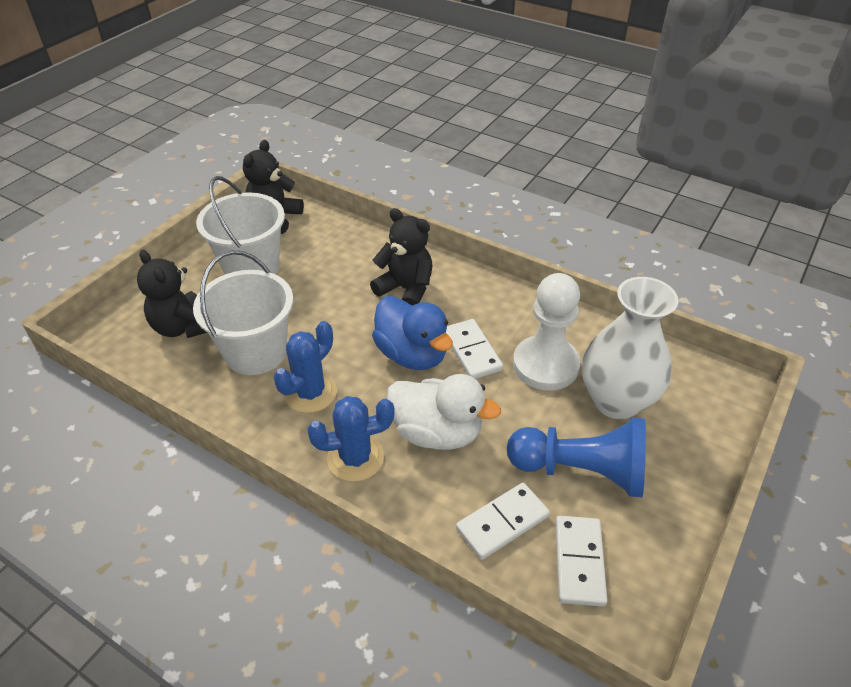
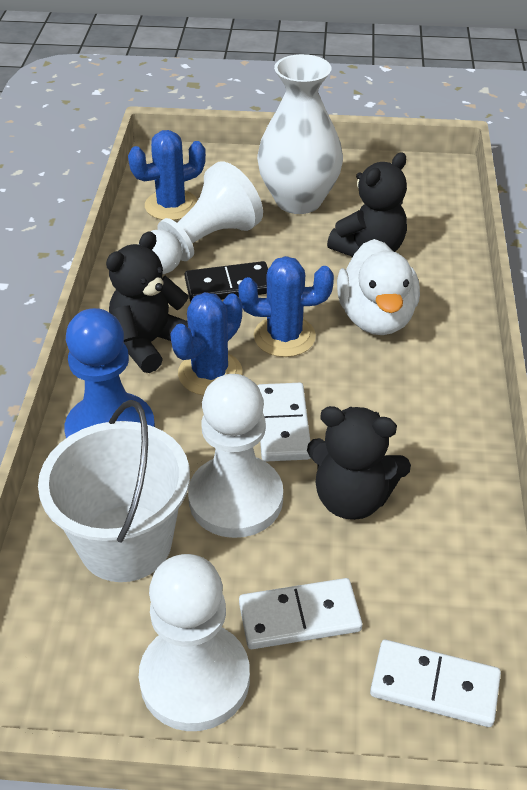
black domino: none = 0 -> [184,261,268,302] = 1
blue cactus: [273,321,337,413] [307,396,395,482] = 2 -> [128,130,206,220] [170,292,242,395] [238,256,334,357] = 3
blue duck: [372,296,453,370] = 1 -> none = 0
white bucket: [193,250,293,375] [196,176,285,274] = 2 -> [38,400,190,582] = 1
white pawn: [513,273,581,391] = 1 -> [139,554,250,731] [151,162,263,274] [188,374,283,538] = 3

